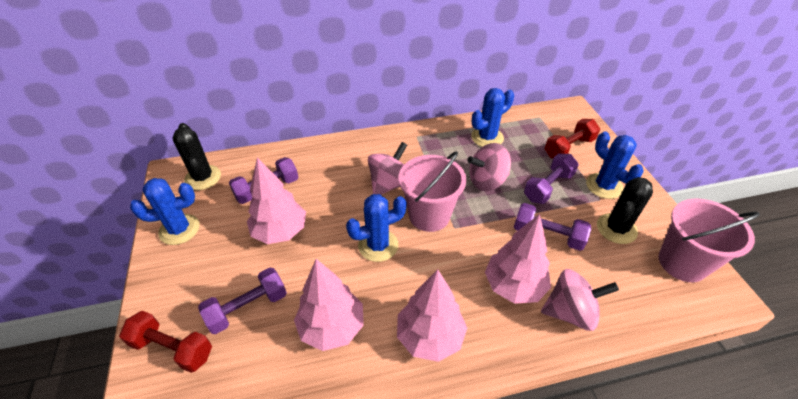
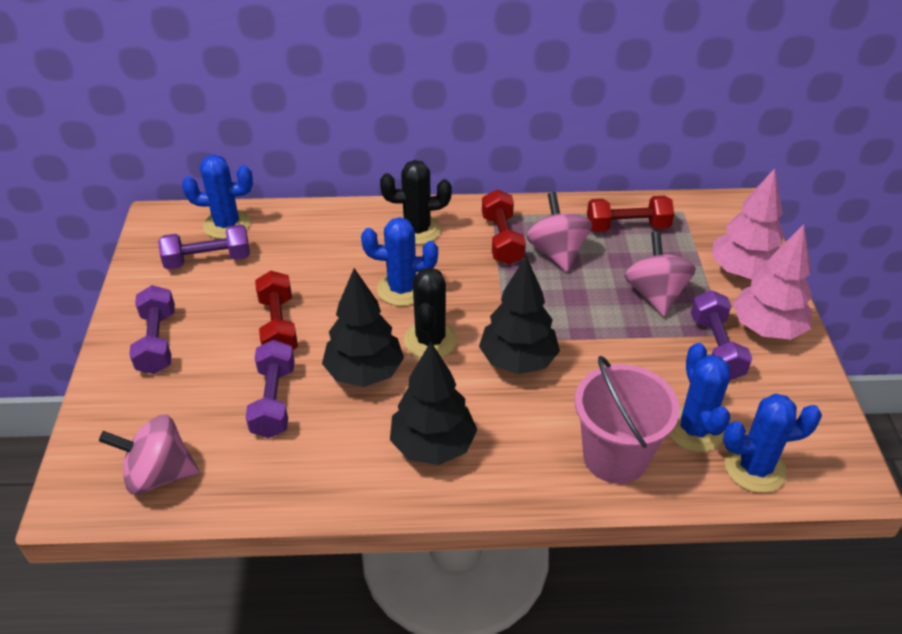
black tree: none = 0 -> [322,268,404,387] [390,342,477,465] [479,256,560,374] = 3
pink bucket: [399,151,467,232] [659,198,760,282] = 2 -> [575,356,680,484] = 1
pink tree: [247,157,306,244] [294,259,364,351] [397,269,467,362] [485,214,551,304] = 4 -> [712,168,783,279] [733,224,812,340] = 2
red dumbbell: [119,311,212,373] [545,119,600,159] = 2 -> [255,271,298,350] [482,189,526,265] [587,196,674,232] = 3

